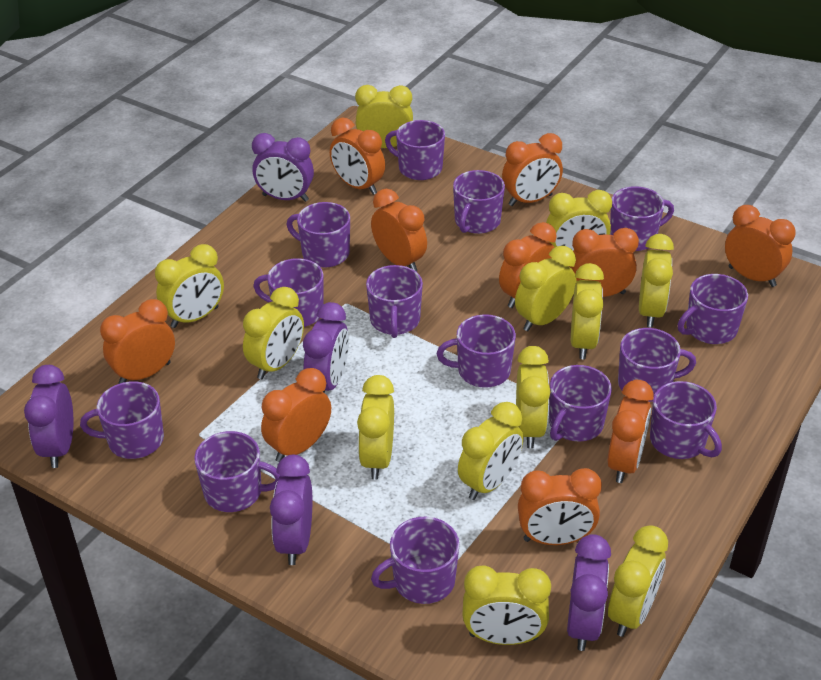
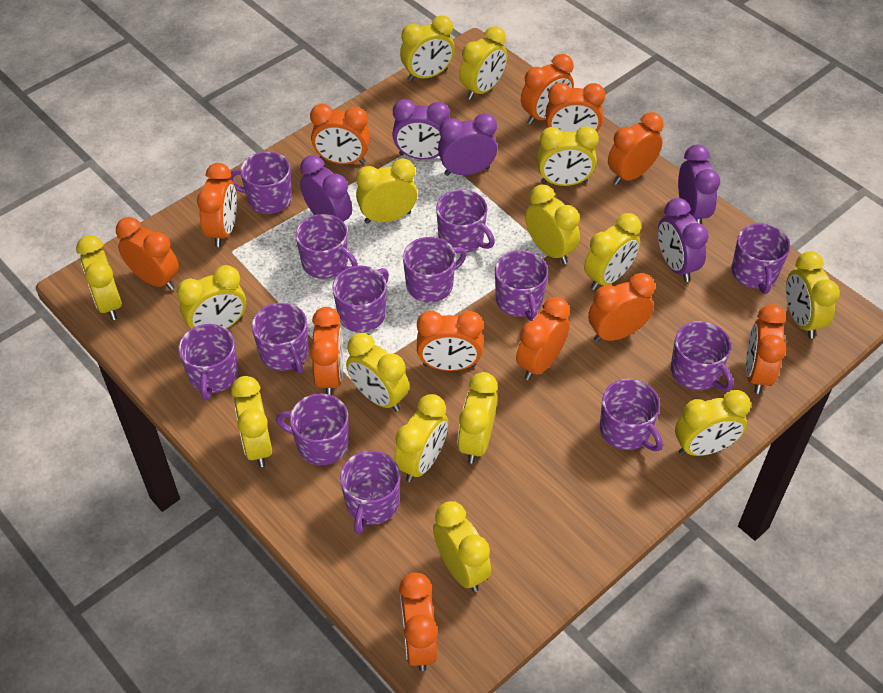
orange clock: [100,299,175,384] [261,368,331,462] [330,118,385,195] [371,189,427,272] [499,222,557,308] [502,133,563,206] [518,468,602,545] [569,228,639,297] [607,380,654,483] [725,205,796,287] = 10 -> [116,217,179,290] [197,163,237,247] [310,104,370,164] [310,307,343,395] [399,573,438,671] [417,311,483,371] [516,297,570,380] [521,54,574,125] [546,83,605,132] [588,273,655,343] [608,112,664,185] [746,304,786,394] = 12
purple mug: [80,381,164,459] [194,431,280,512] [253,258,323,327] [287,202,350,268] [366,265,423,338] [371,517,460,604] [385,120,445,180] [437,314,516,388] [453,170,505,234] [549,365,612,442] [610,186,674,251] [618,328,696,402] [650,381,722,459] [678,274,748,344] = 14 -> [178,324,238,401] [228,152,292,214] [252,302,309,374] [276,393,349,465] [295,214,358,279] [332,266,389,332] [340,451,401,534] [403,237,467,303] [436,189,495,253] [495,250,548,321] [600,379,663,451] [671,321,733,391] [731,223,790,294] = 13
yellow clock: [155,244,224,328] [243,287,304,379] [355,85,413,148] [357,375,394,480] [458,402,524,500] [462,566,551,645] [515,246,576,331] [516,346,551,448] [546,190,612,250] [571,263,604,359] [608,525,668,637] [639,234,674,327] = 12 -> [76,235,122,320] [177,265,246,329] [231,376,272,467] [346,333,409,412] [356,158,417,224] [394,394,448,482] [400,16,455,81] [433,501,491,592] [458,372,498,463] [459,26,507,100] [525,185,580,264] [537,126,599,186] [584,213,641,290] [675,390,751,456] [786,251,840,339] = 15

